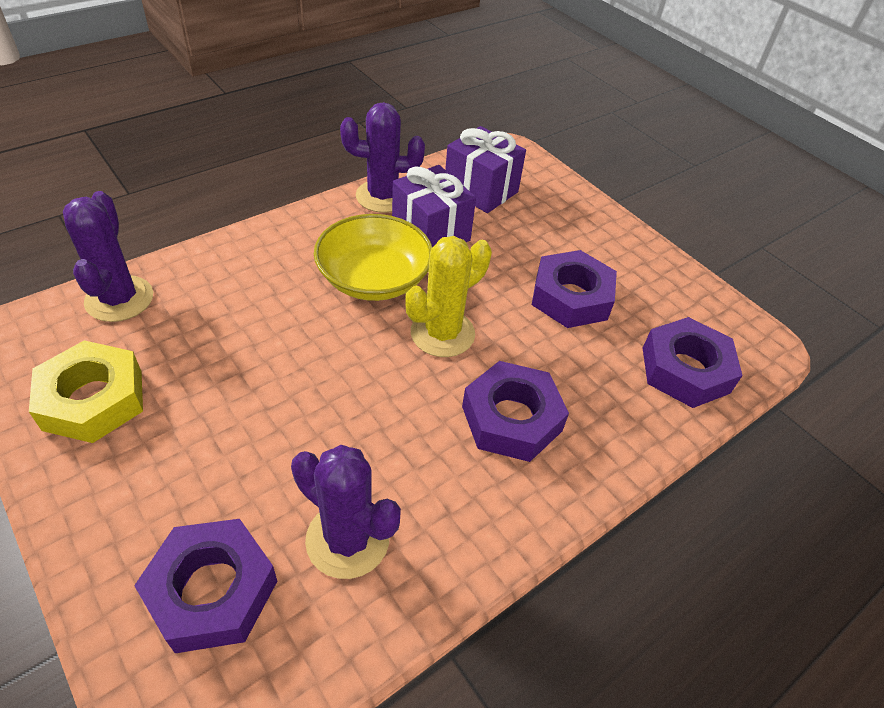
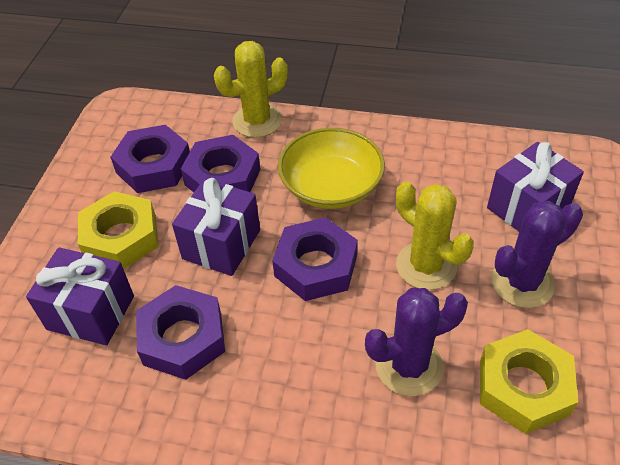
purple cactus: [63,191,153,322] [291,445,401,579] [340,102,425,213] = 3 -> [365,288,468,396] [492,201,583,308] = 2
purple gift: [392,165,476,247] [445,126,526,213] = 2 -> [26,247,134,345] [172,178,260,276] [487,142,584,231] = 3
yellow cactus: [405,236,492,357] = 1 -> [214,41,288,138] [396,181,474,290] = 2
yellow nut: [29,340,143,443] = 1 -> [78,191,158,269] [480,329,578,434] = 2

